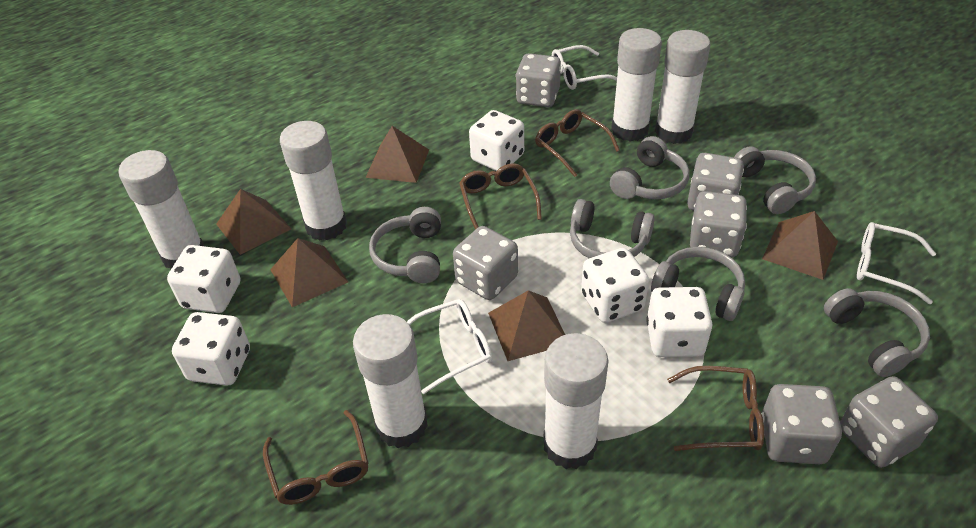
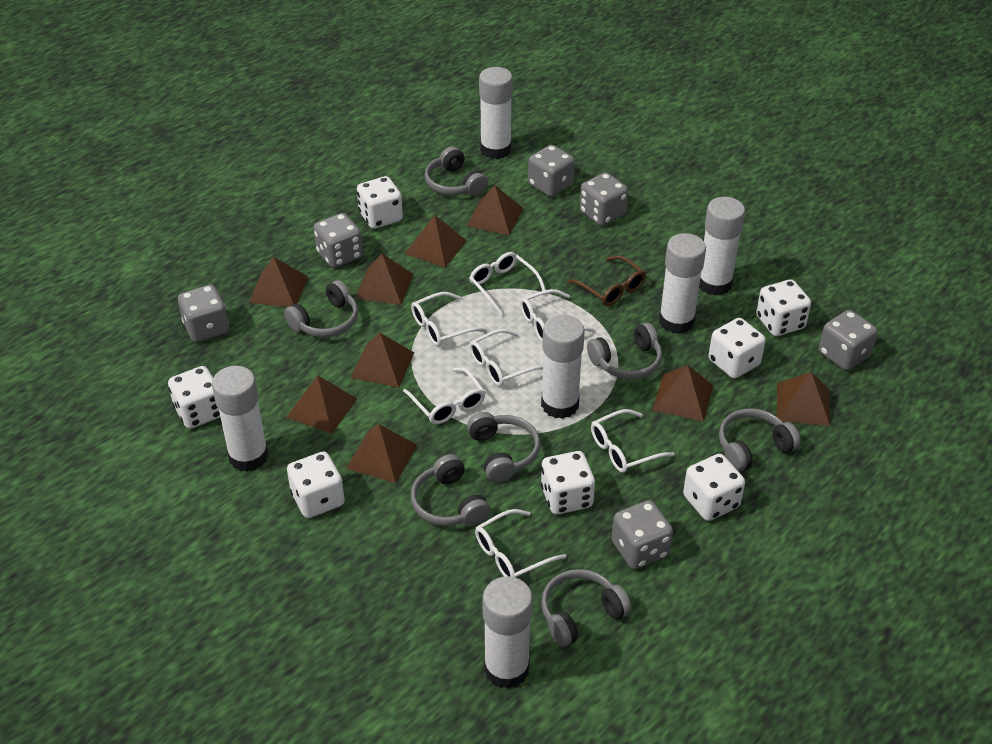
brown glasses: [263,410,369,505] [459,163,542,230] [535,109,620,177] [667,366,764,451] = 4 -> [568,255,646,306] = 1
brown pyramid: [216,189,291,255] [270,238,348,307] [365,126,429,183] [488,290,565,361] [762,211,838,280] = 5 -> [249,257,308,307] [286,376,357,434] [346,424,417,483] [350,333,414,387] [355,254,414,305] [405,215,467,267] [467,185,523,235] [652,365,713,422] [777,372,830,426] = 9
grey headphones: [369,207,441,283] [570,199,655,258] [610,136,689,199] [651,247,745,321] [734,146,816,214] [824,288,930,377] = 6 -> [284,280,358,337] [411,454,490,526] [425,146,488,196] [467,412,540,482] [541,569,631,647] [587,323,662,379] [719,408,801,472] = 7
white dice: [167,245,240,313] [172,312,250,386] [469,110,524,171] [581,248,649,323] [646,287,713,357] = 5 -> [168,366,220,429] [287,451,345,518] [357,176,403,229] [541,451,595,514] [683,454,745,521] [709,318,766,379] [756,279,811,336] = 7
white glasses: [407,299,492,394] [552,45,617,90] [857,222,936,304] = 3 -> [403,367,485,424] [411,292,488,346] [469,252,546,316] [469,329,543,386] [475,509,566,577] [520,289,595,342] [591,409,675,473] = 7

